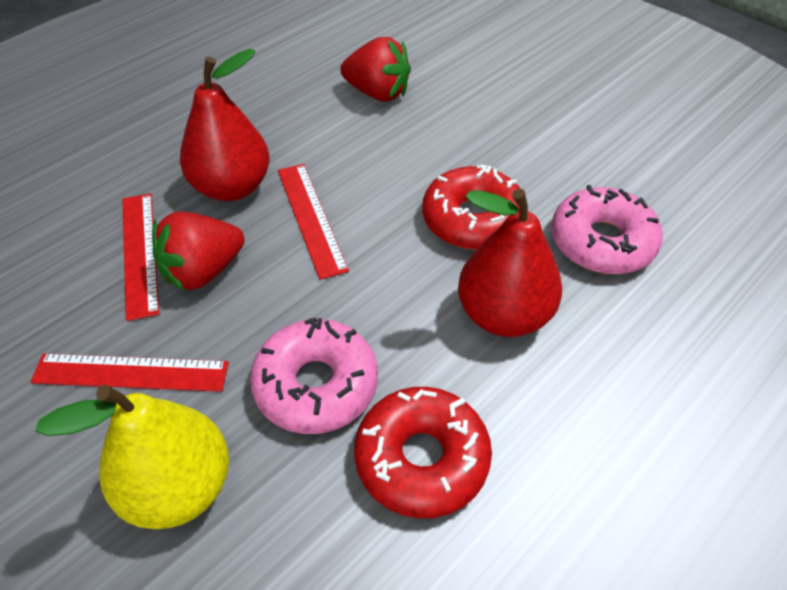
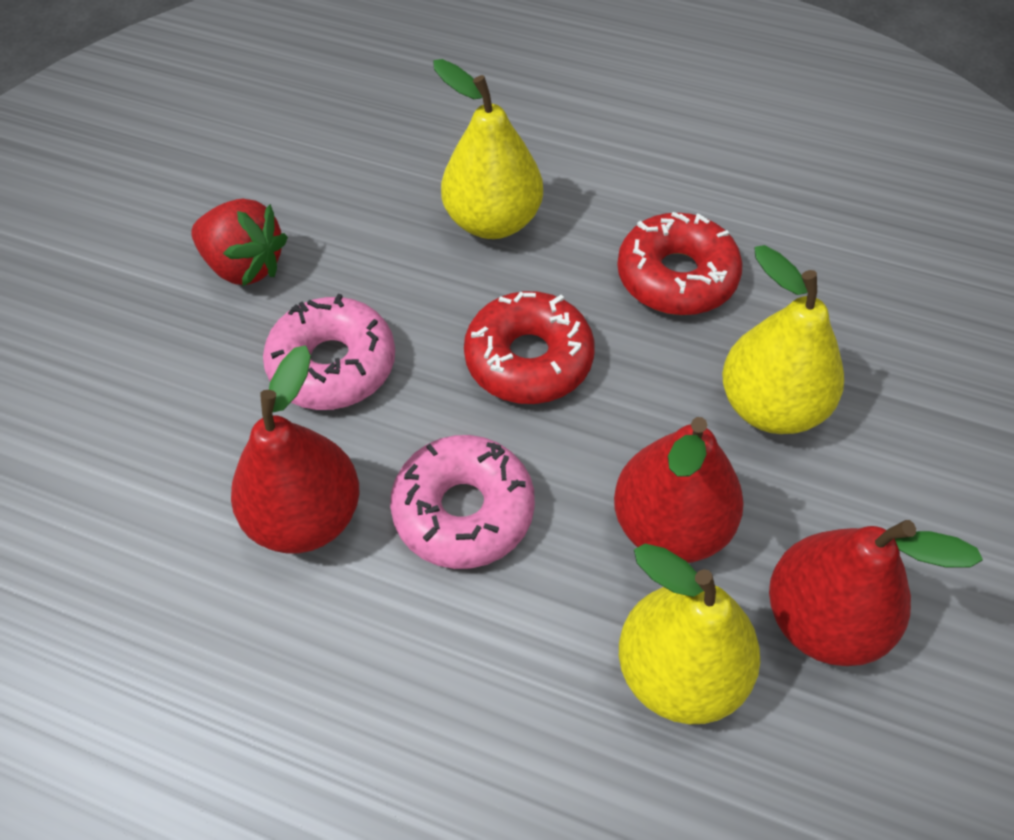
red pear: [180,49,270,201] [458,189,562,337] = 2 -> [231,345,359,554] [614,417,744,563] [769,520,983,666] = 3
red ruler: [30,354,229,392] [122,194,159,321] [278,164,349,280] = 3 -> none = 0
red strawberry: [152,212,245,292] [340,37,411,102] = 2 -> [191,199,288,286] = 1
yellow pear: [35,384,229,529] = 1 -> [433,59,543,239] [619,543,760,724] [722,245,844,434] = 3

